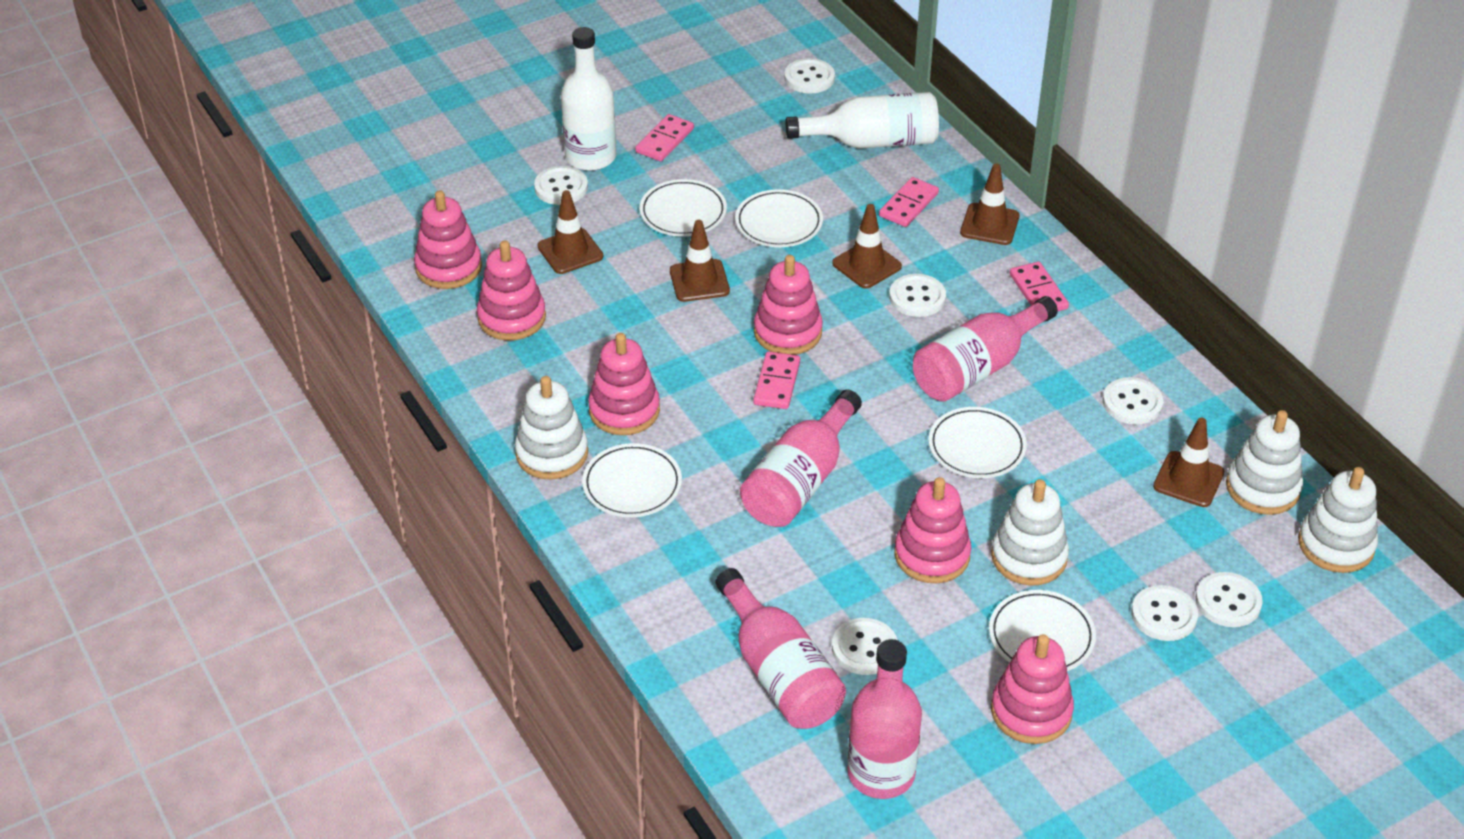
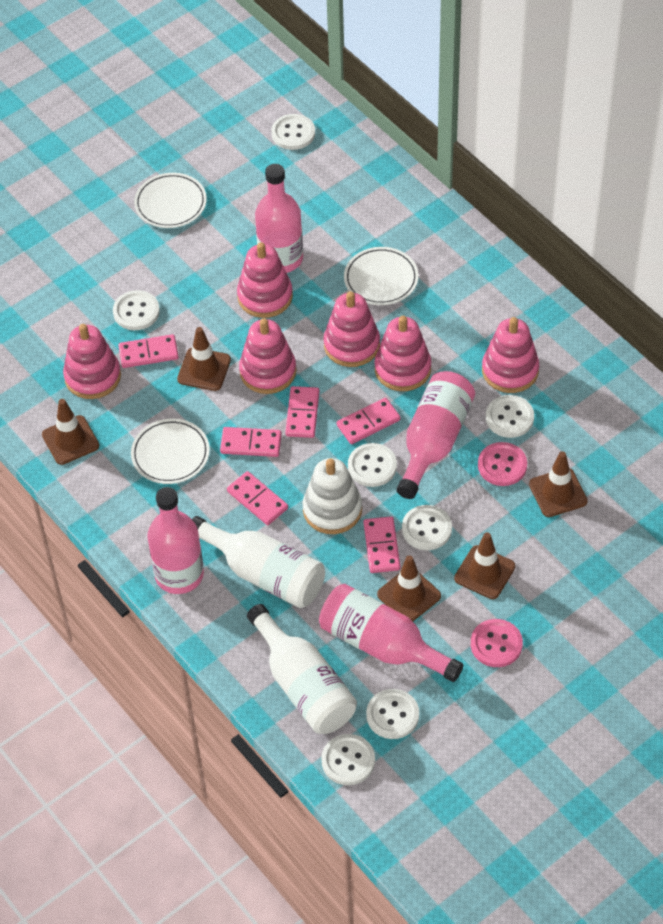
pink button: none = 0 -> [471,619,523,667] [478,442,527,486] = 2
pink domino: [635,114,694,161] [753,351,800,409] [879,177,939,227] [1010,262,1069,311] = 4 -> [118,334,179,368] [220,427,282,457] [227,471,288,525] [285,386,319,438] [337,397,401,444] [363,516,400,573] = 6
white plate: [582,443,682,517] [639,179,727,236] [735,189,823,247] [928,407,1027,478] [989,590,1096,671] = 5 -> [131,419,210,484] [134,173,207,228] [344,247,418,305] = 3
white stacking toy: [515,376,588,480] [991,479,1069,586] [1226,410,1303,515] [1298,467,1378,573] = 4 -> [303,458,362,534] = 1

